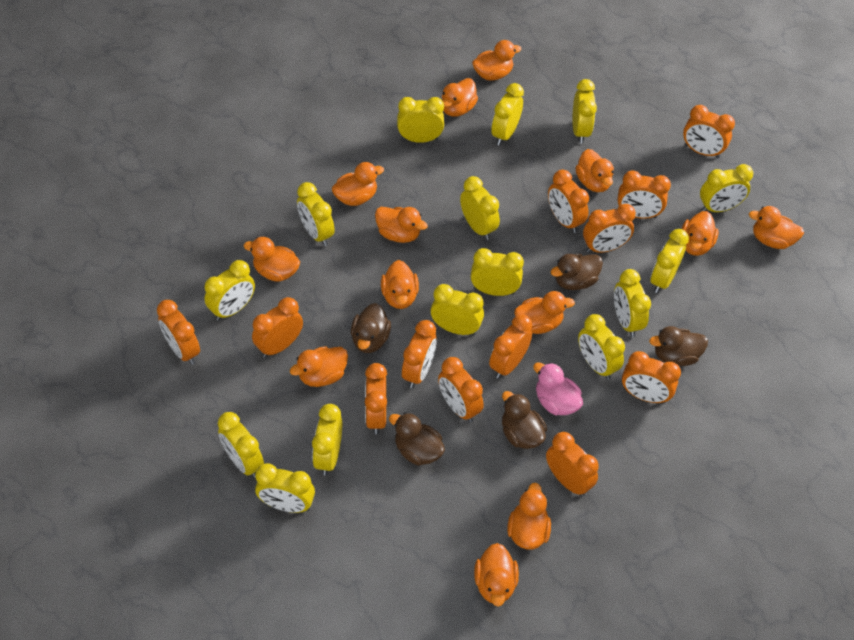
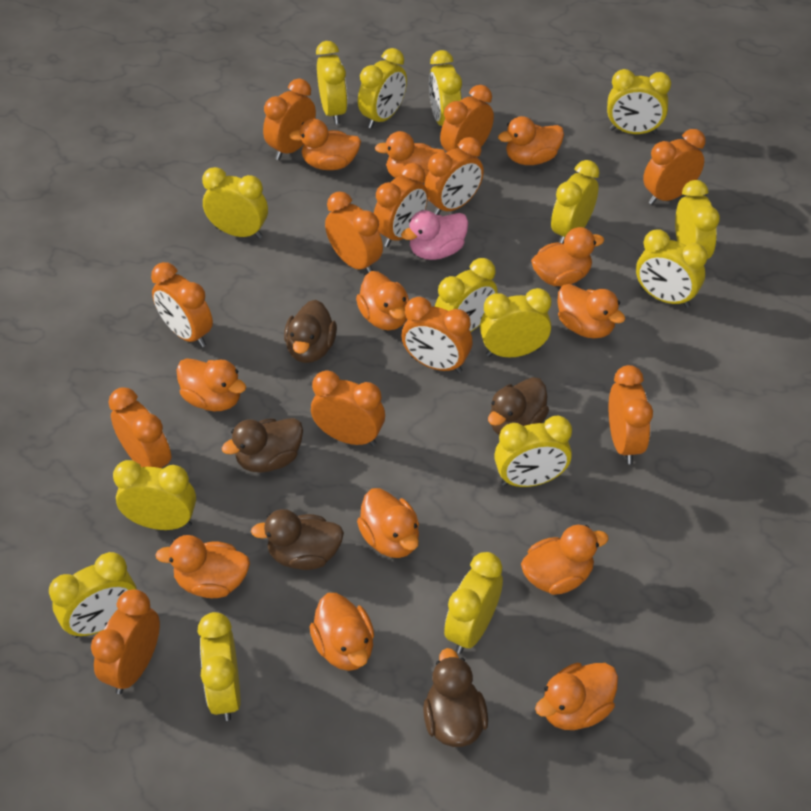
orange duck: [244,237,300,281] [290,346,348,387] [332,162,384,206] [375,207,428,243] [381,260,419,309] [442,78,478,117] [472,40,521,80] [474,543,519,607] [507,483,551,550] [514,291,575,334] [575,149,614,192] [681,211,719,256] [749,206,804,249] = 13 -> [155,535,250,598] [177,358,246,411] [289,119,361,170] [309,593,374,671] [356,271,409,330] [357,488,419,558] [375,131,445,183] [498,116,564,165] [521,525,609,595] [531,227,604,286] [535,663,618,730] [557,284,625,339] = 12

